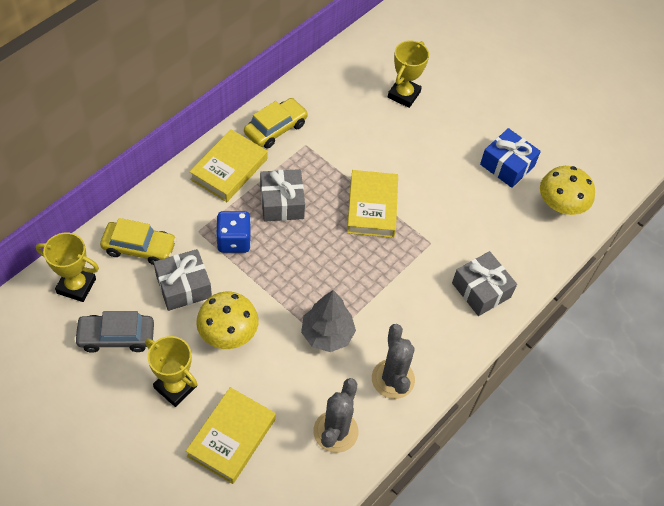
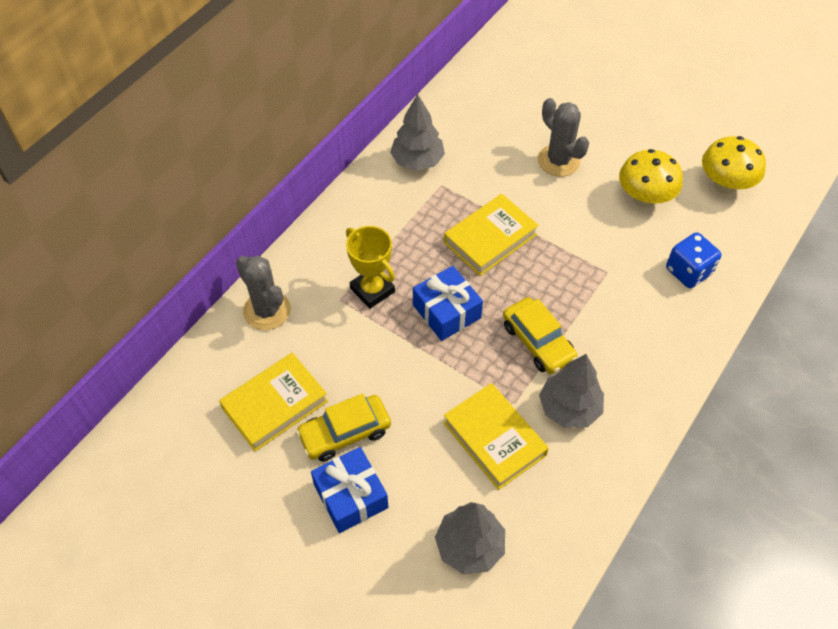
blue gift: [480,128,541,188] = 1 -> [311,447,388,533] [413,266,483,341] = 2
grey car: [74,311,154,353] = 1 -> none = 0
grey gift: [154,249,212,311] [260,169,305,222] [452,251,517,316] = 3 -> none = 0
grey tree: [301,290,356,352] = 1 -> [390,94,445,171] [435,502,505,574] [539,354,604,428] = 3
yellow trophy: [36,233,99,302] [145,336,197,407] [388,41,429,108] = 3 -> [346,226,395,309] = 1

